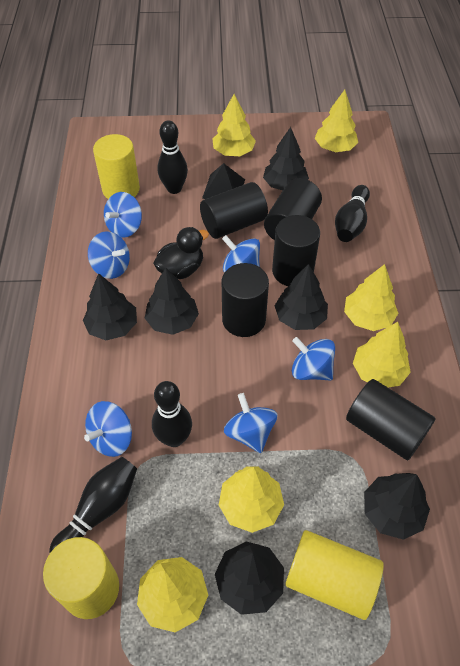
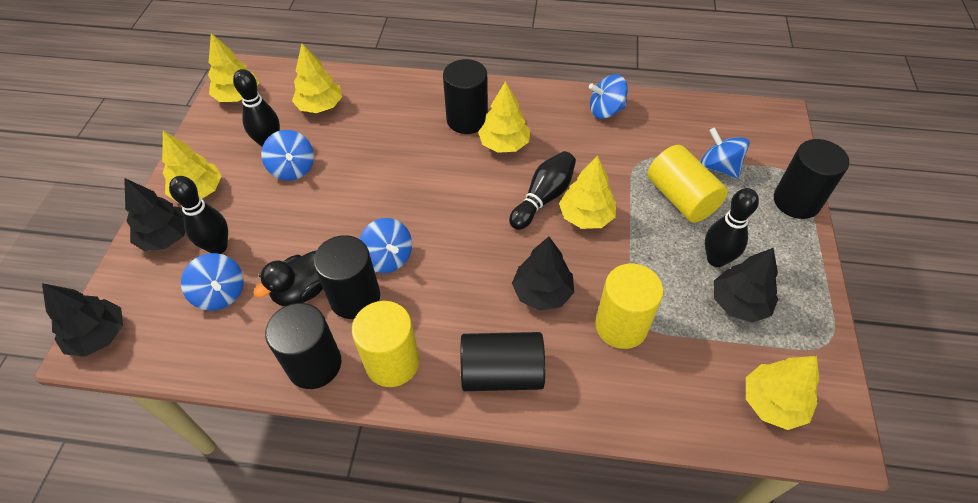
black pyramid: [202,163,245,199] = 1 -> none = 0
black tree: [83,273,137,340] [145,268,199,335] [215,542,284,615] [263,127,309,190] [275,264,328,330] [364,473,430,540] = 6 -> [42,283,123,357] [124,178,185,251] [512,237,574,311] [714,248,778,323] = 4
blue spinning top: [84,401,132,457] [88,231,130,279] [104,192,142,238] [222,235,260,272] [224,393,277,453] [292,337,335,381] = 6 -> [181,253,244,311] [261,130,314,181] [359,218,412,273] [589,74,628,119] [701,127,750,178] = 5

